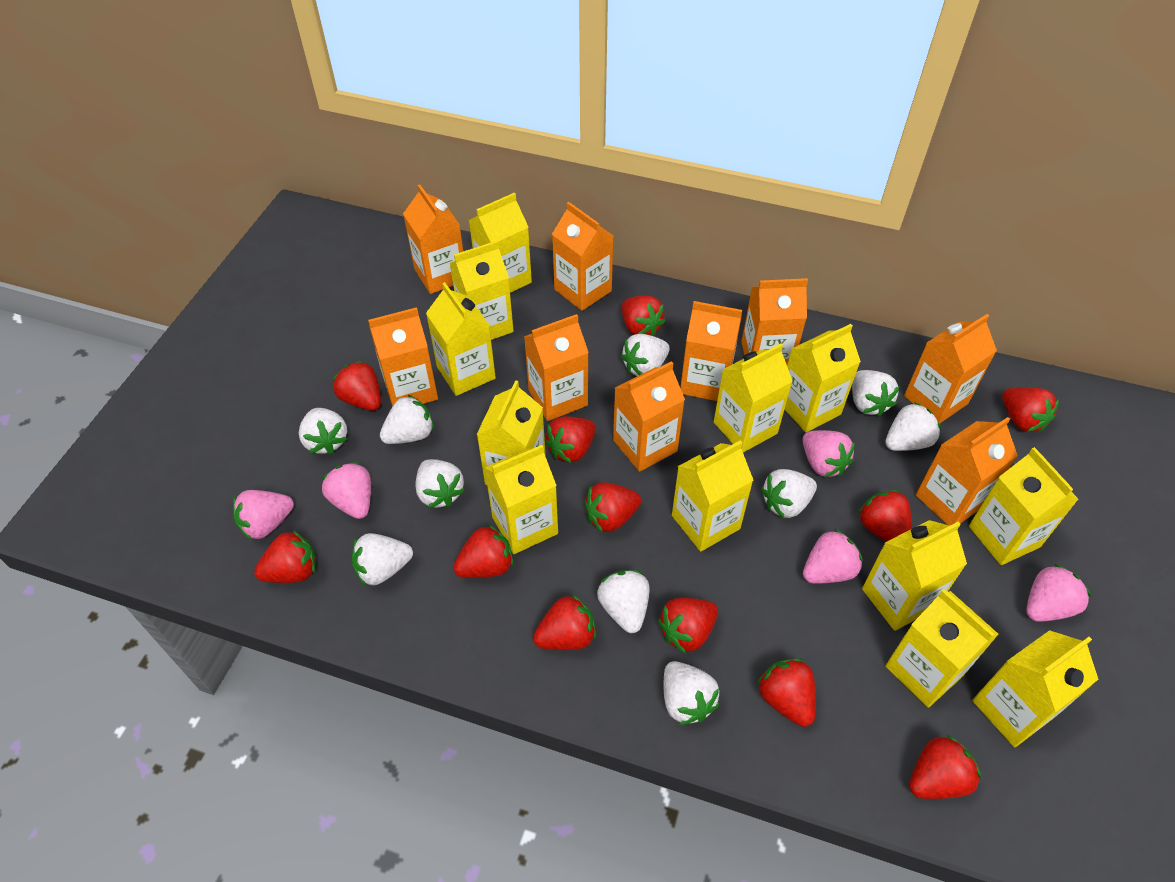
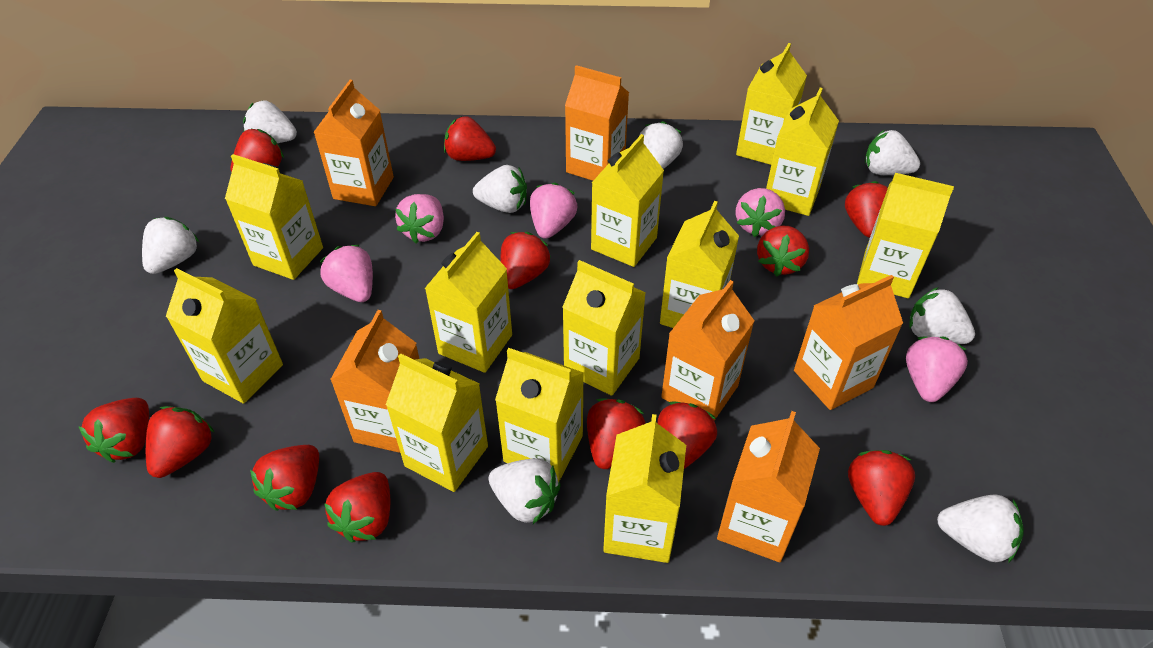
orange carton: [368,307,438,407] [403,185,463,294] [524,314,589,421] [552,202,613,311] [613,361,685,472] [680,301,742,401] [741,278,808,365] [904,314,997,424] [916,417,1018,526] = 9 -> [314,80,394,206] [330,310,419,453] [565,65,629,181] [661,280,754,421] [717,411,820,562] [794,275,903,410] = 6
white strawberry: [299,408,347,454] [352,533,413,586] [380,395,434,444] [415,459,465,508] [597,570,650,633] [621,334,670,376] [664,661,719,725] [761,469,817,518] [852,370,900,417] [885,402,941,451] = 10 -> [142,217,199,274] [243,101,297,143] [473,165,527,213] [489,458,561,524] [639,121,683,169] [865,130,920,175] [909,287,975,344] [937,494,1024,563] = 8

